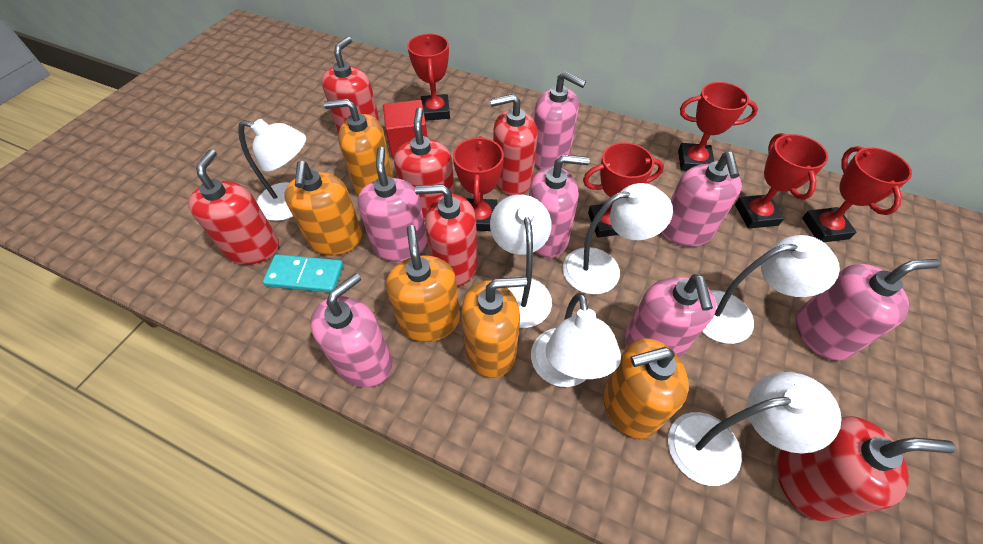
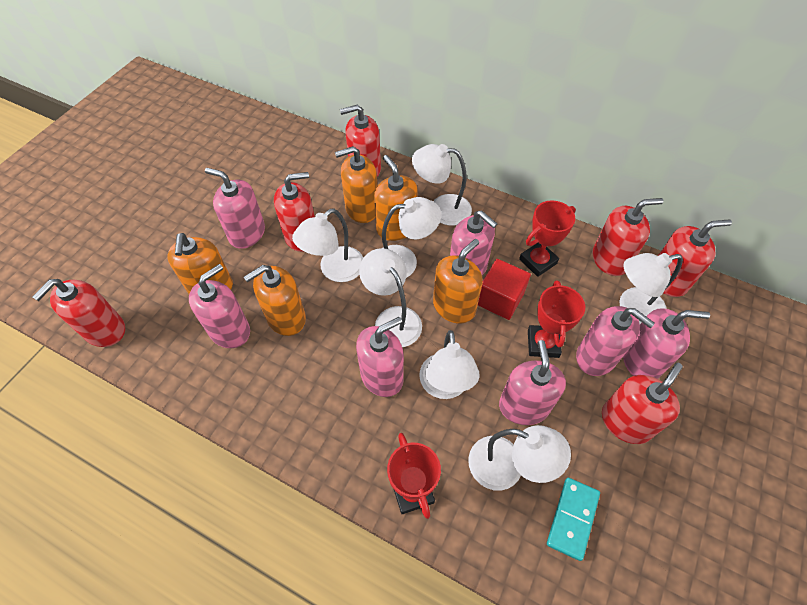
red trophy: [407,34,450,121] [453,136,504,231] [583,142,664,238] [678,82,758,171] [735,133,828,229] [802,146,912,242] = 6 -> [387,433,441,519] [519,200,576,277] [528,280,585,358] = 3
white lamp: [238,119,306,221] [490,195,552,328] [531,293,621,387] [563,183,673,294] [668,372,842,486] [702,235,840,344] = 6 -> [292,208,363,282] [359,248,422,347] [382,197,441,278] [412,144,472,226] [419,330,480,399] [468,425,571,491] [619,253,683,324] = 7

